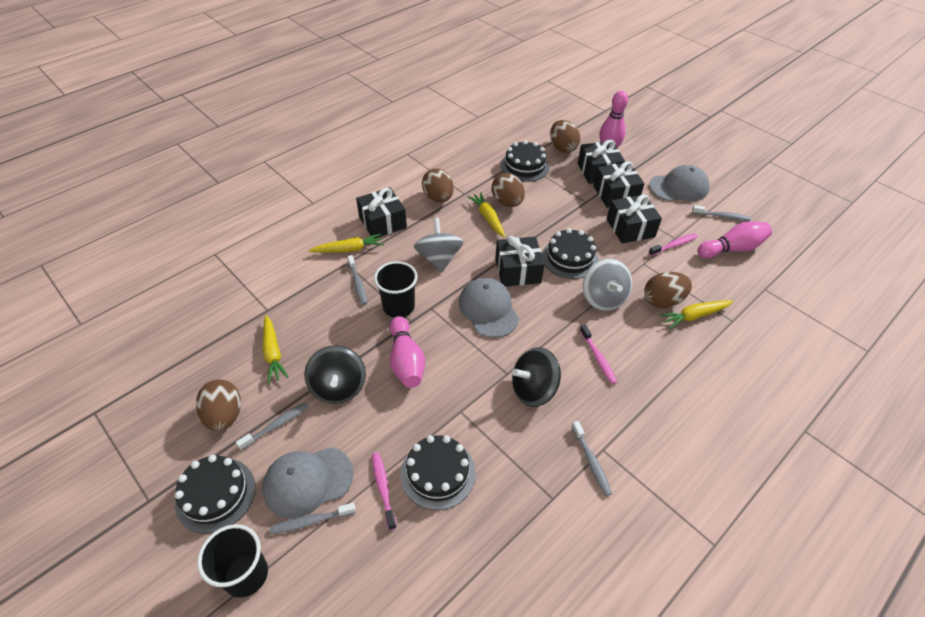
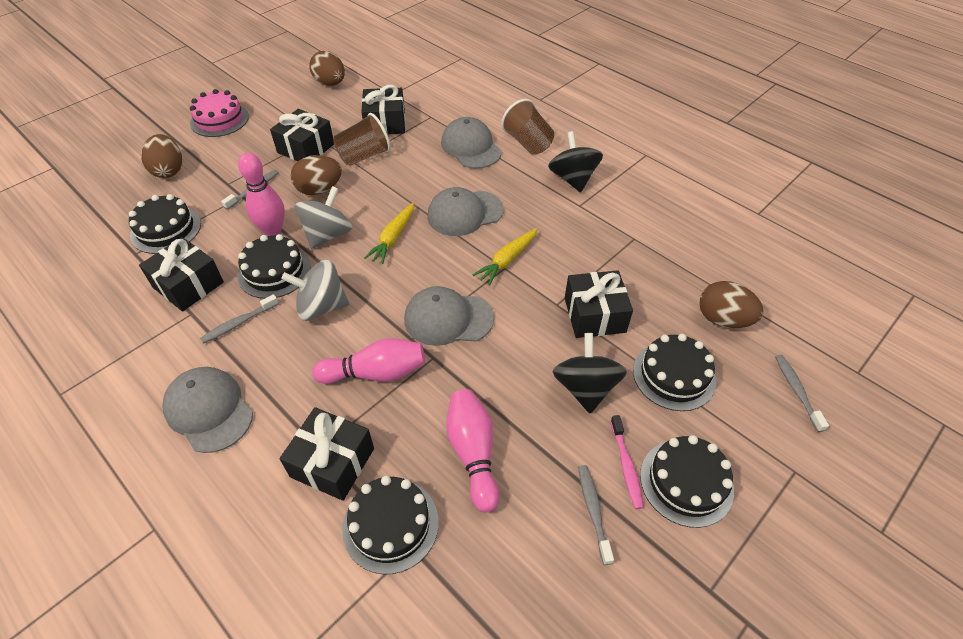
black cake: [175,455,255,533] [400,435,476,510] [501,140,549,182] [542,228,599,279] = 4 -> [129,194,201,254] [237,234,311,299] [342,476,439,574] [633,334,716,411] [640,435,734,528] = 5
black cup: [197,524,268,598] [374,261,418,318] = 2 -> none = 0
brown cup: none = 0 -> [333,113,391,166] [501,99,554,155] = 2
brown egg: [196,379,241,431] [422,168,454,202] [492,173,525,207] [550,120,580,153] [644,272,692,309] = 5 -> [141,134,182,178] [291,155,342,195] [310,51,345,86] [699,281,764,328] = 4
grey cap: [262,447,354,518] [459,278,519,338] [649,165,710,201] = 3 -> [162,367,253,453] [404,286,494,346] [427,187,504,236] [441,117,502,169] = 4
grey toothbrush: [236,402,309,450] [269,503,356,534] [348,255,367,305] [572,421,612,496] [692,205,751,221] = 5 -> [200,294,279,344] [221,170,279,210] [578,465,614,565] [775,355,829,432] = 4
pink cake: none = 0 -> [190,89,249,137] = 1
pink toothbrush: [372,452,397,530] [580,325,617,384] [648,233,698,256] = 3 -> [611,415,644,509] = 1
yellow carrot: [263,315,289,383] [309,234,384,253] [467,192,505,238] [660,300,733,329] = 4 -> [364,203,414,264] [473,228,537,286] = 2

